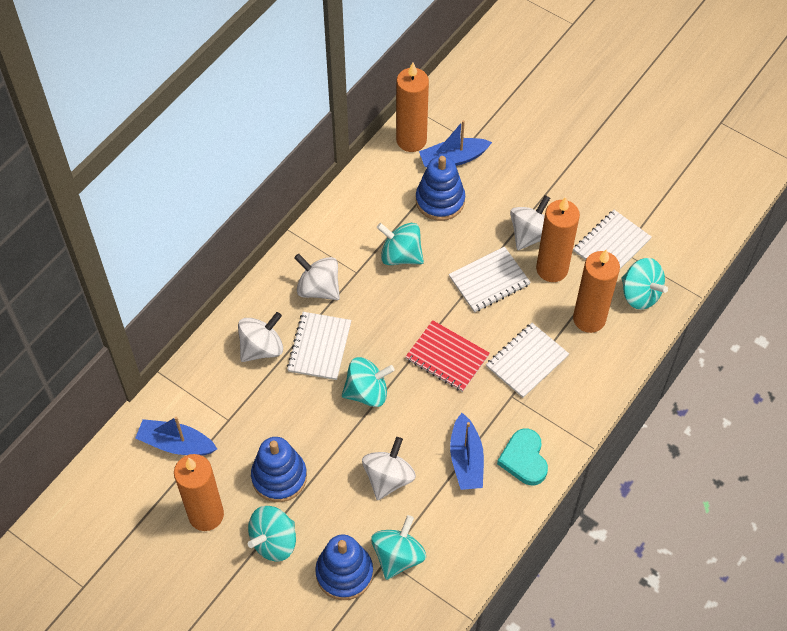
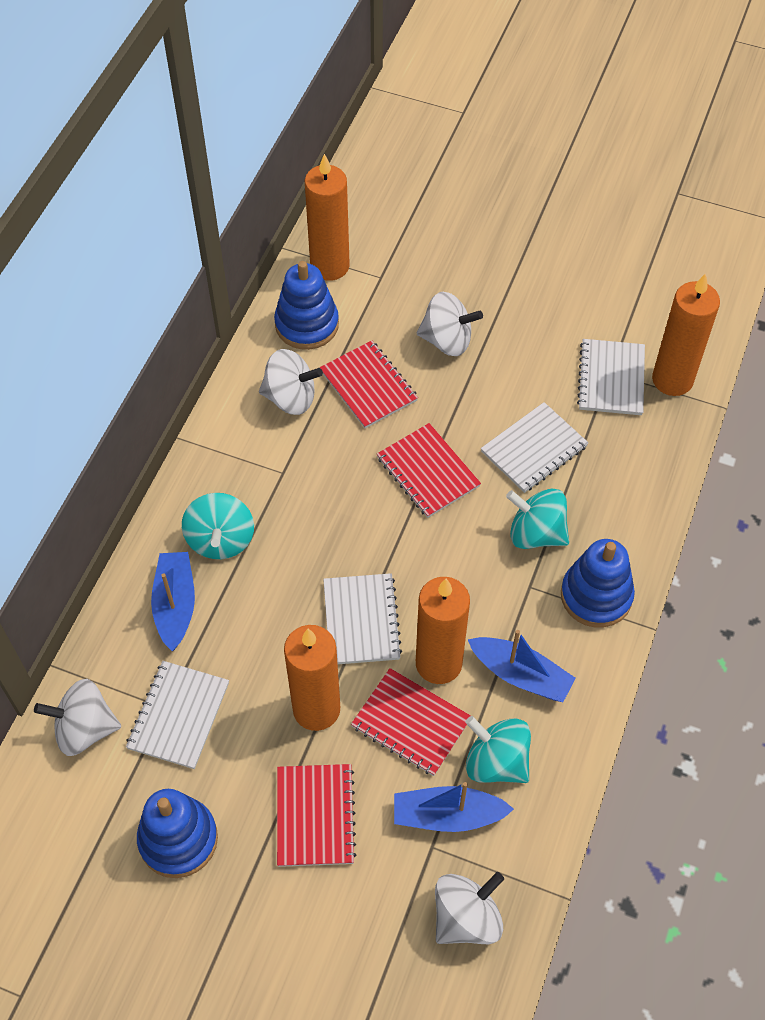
red notebook: [405,320,490,392] = 1 -> [277,764,357,867] [319,340,418,428] [351,668,471,776] [377,423,481,518] = 4
turquoise heart: [497,429,548,485] = 1 -> none = 0
turquoise spinning top: [248,506,296,562] [342,357,395,407] [371,515,426,580] [377,223,424,265] [622,258,668,310] = 5 -> [182,493,254,559] [466,716,531,783] [506,489,569,549] = 3

